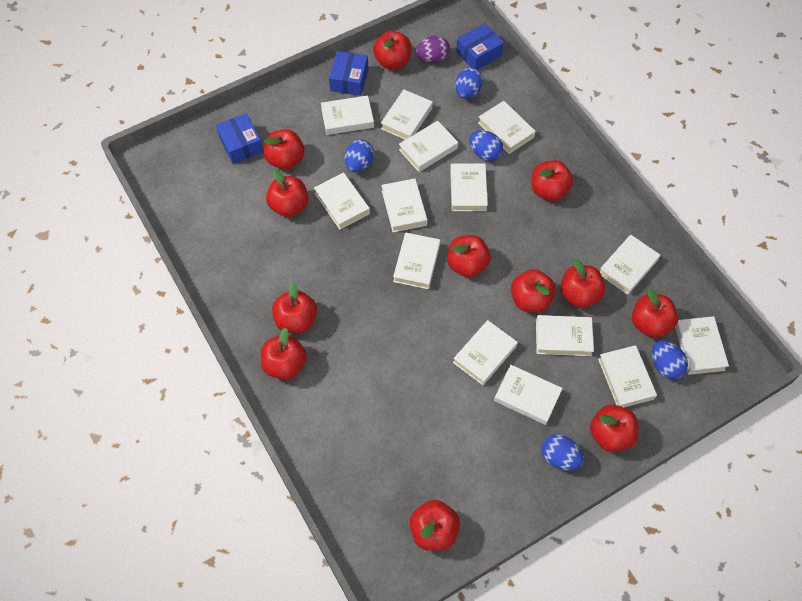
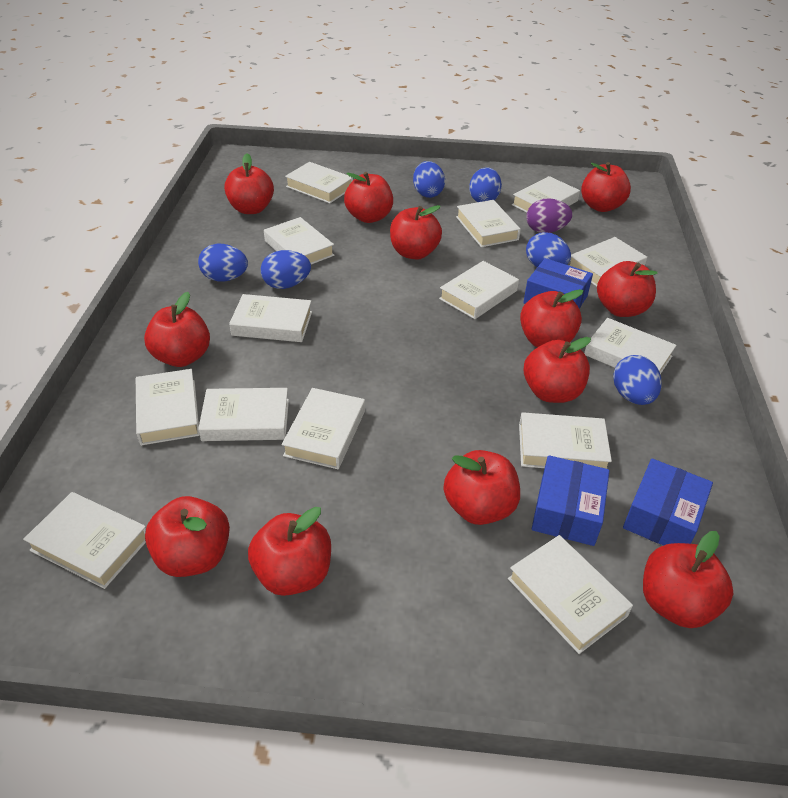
blue egg: [345,140,374,172] [455,68,483,99] [469,130,503,161] [542,434,584,470] [652,340,688,379] = 5 -> [198,244,248,282] [261,250,311,289] [413,161,445,198] [469,167,502,202] [526,232,571,267] [613,355,662,405] = 6

